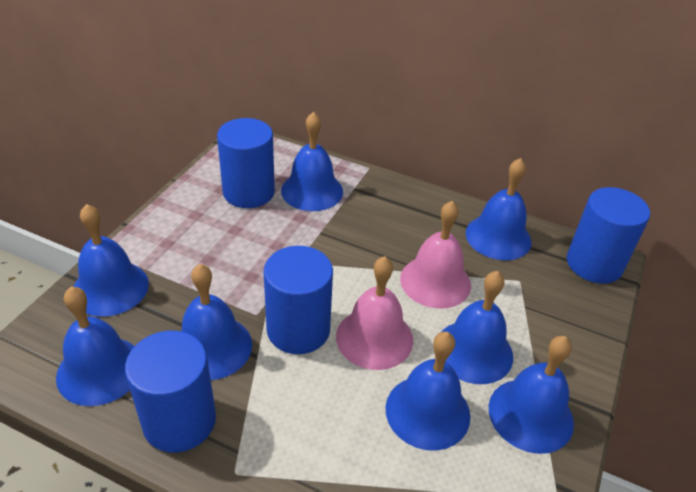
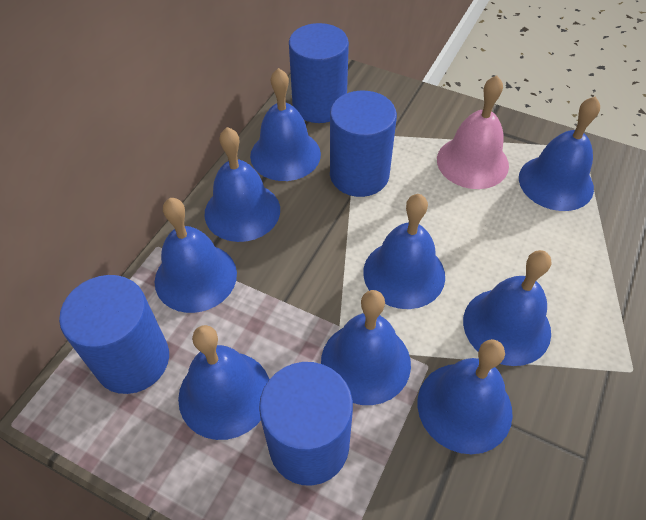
blue bell: [56,287,135,406] [73,204,149,317] [181,264,252,380] [281,112,343,211] [386,332,470,451] [441,271,513,384] [466,158,531,260] [489,336,574,454] = 8 -> [155,198,237,313] [178,325,269,440] [204,127,280,242] [250,68,321,181] [321,290,411,405] [363,194,445,309] [417,339,513,454] [463,250,551,366] [519,96,600,211] = 9
pink bell: [336,256,413,370] [400,201,471,309] = 2 -> [437,76,509,189] = 1

